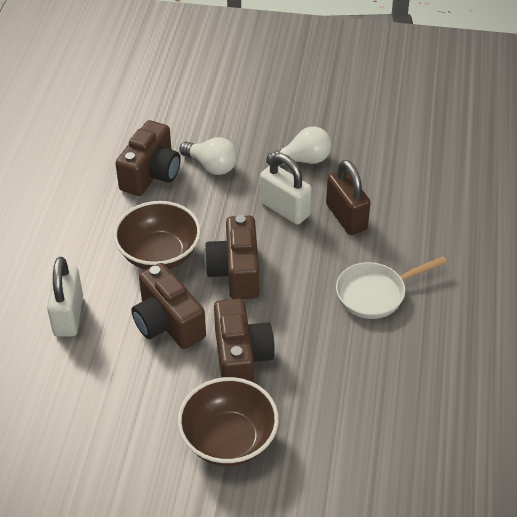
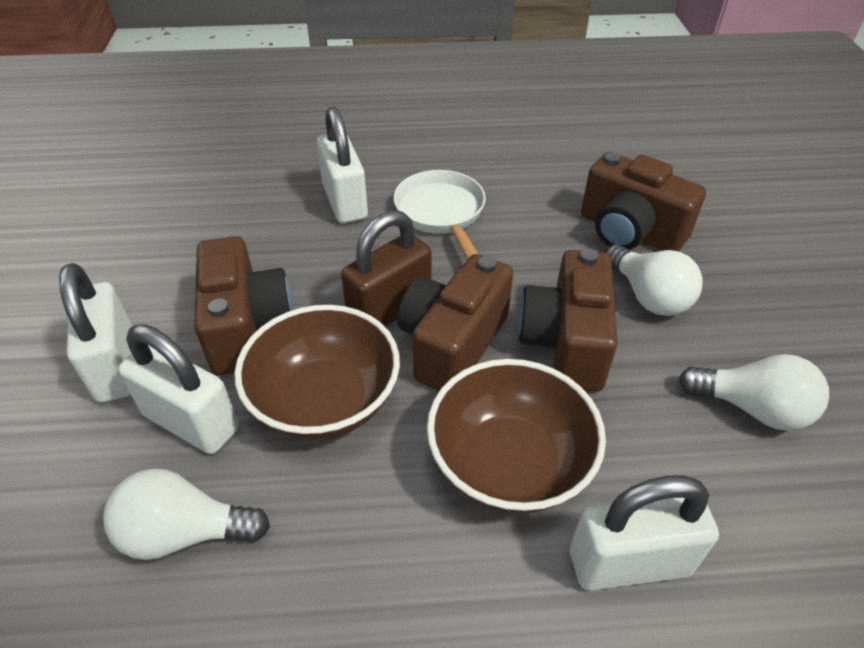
white light bulb: [179,137,237,175] [266,127,332,165] = 2 -> [103,468,270,560] [605,244,703,316] [679,354,829,431] = 3
white padlock: [47,257,83,336] [260,154,312,225] = 2 -> [59,263,132,403] [118,324,239,454] [316,107,368,223] [570,475,719,591] = 4

